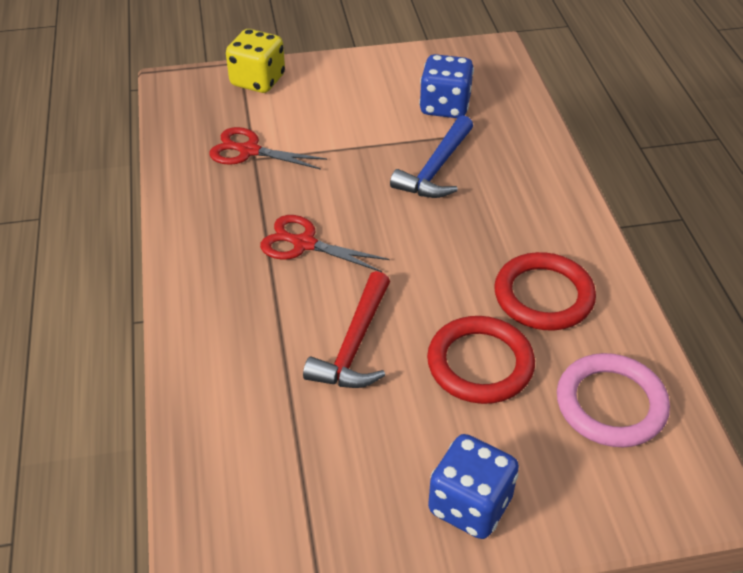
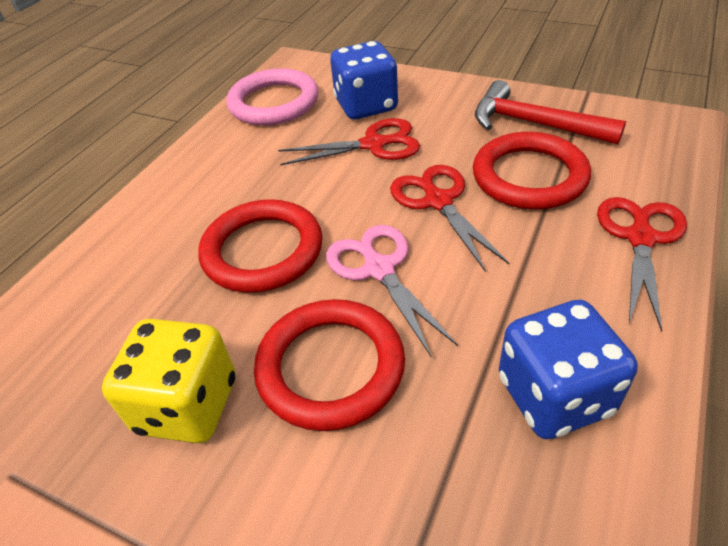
blue hammer: [390,115,473,198] = 1 -> none = 0
pink scissors: none = 0 -> [326,225,458,358] = 1
red ring: [427,316,535,404] [494,252,596,330] = 2 -> [198,199,323,293] [254,299,405,431] [473,132,591,209] = 3
red scissors: [209,127,327,170] [260,215,390,272] = 2 -> [278,118,420,165] [390,165,509,272] [597,197,687,332] = 3

